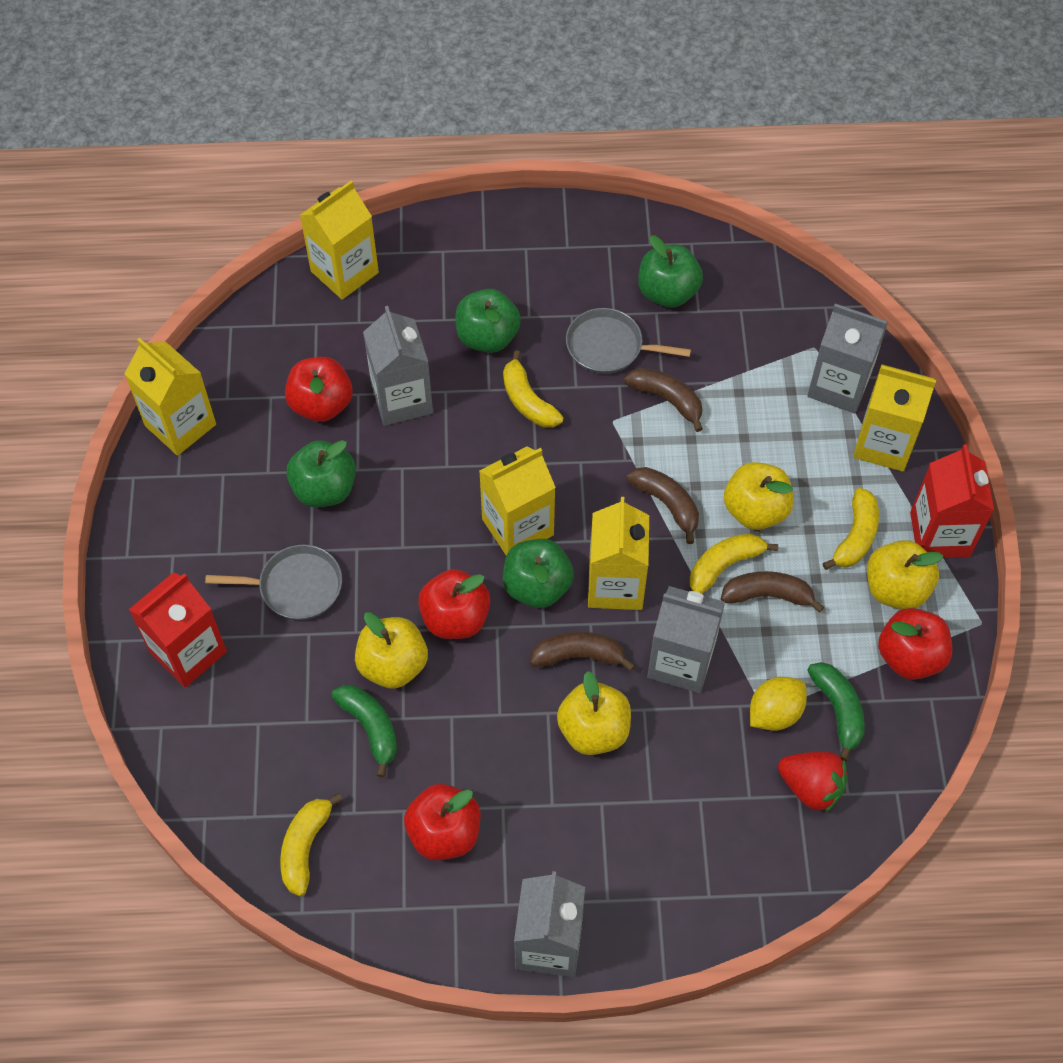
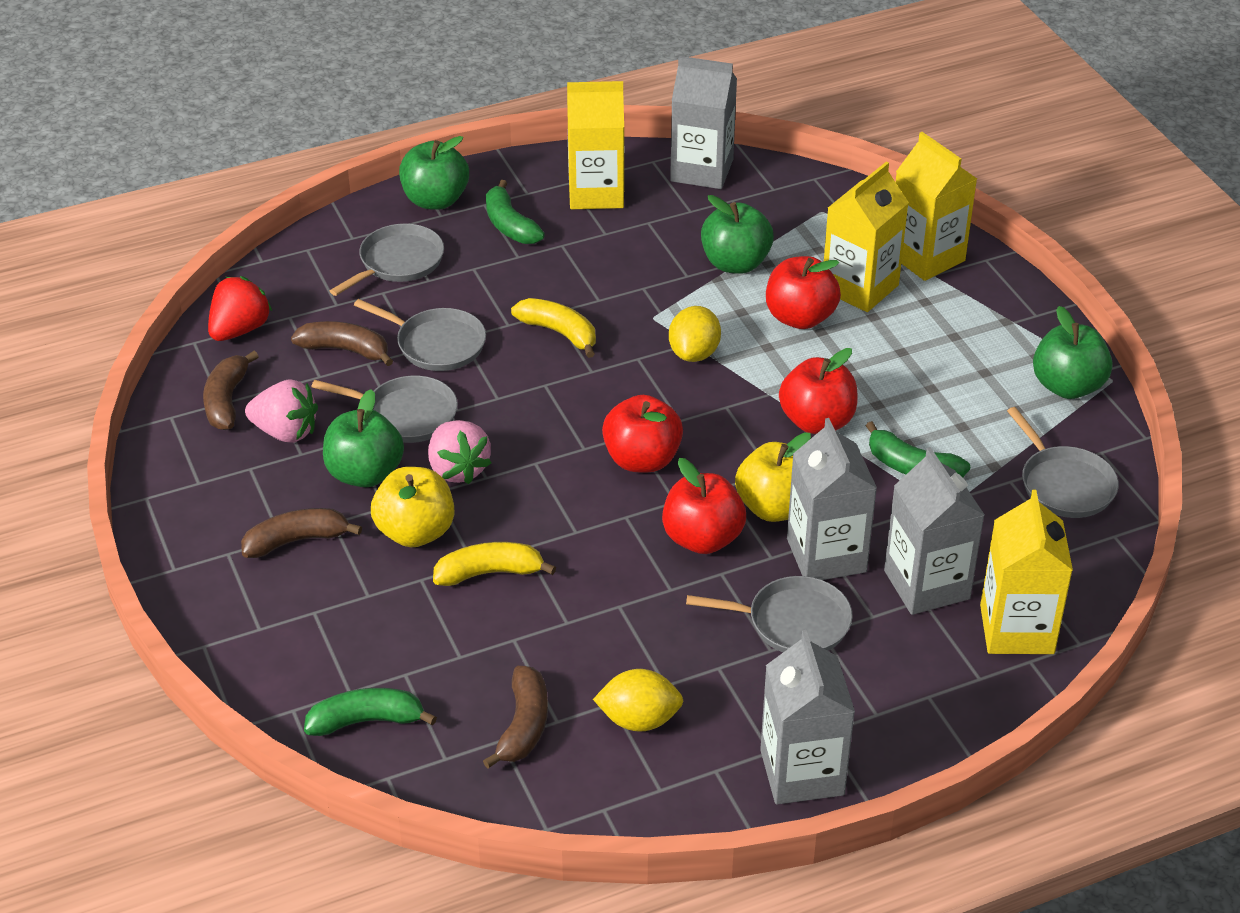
green banana: [331,685,397,777] [807,662,865,761] = 2 -> [304,688,437,736] [486,180,545,244] [866,421,970,477] = 3
grey pan: [205,545,342,620] [566,308,691,374] = 2 -> [311,376,458,443] [330,224,444,296] [354,299,486,371] [686,576,853,652] [1007,407,1119,518] = 5
pink strawberry: none = 0 -> [245,380,318,443] [428,420,491,484] = 2
red carton: [129,572,227,688] [910,444,994,558] = 2 -> none = 0
yellow apple: [355,612,428,689] [557,671,631,755] [724,462,793,530] [867,540,943,609] = 4 -> [371,467,454,547] [735,432,811,522] = 2
yellow banana: [280,793,343,896] [503,350,564,428] [690,533,778,594] [823,488,879,570] = 4 -> [433,542,556,586] [511,298,596,358] = 2
yellow carton: [125,338,216,456] [300,180,379,300] [479,446,556,556] [588,497,649,610] [853,364,936,472] = 5 -> [567,81,624,209] [824,162,909,312] [896,132,977,281] [980,490,1073,654] = 4
yellow lemon: [750,677,807,731] = 1 -> [593,669,683,732] [669,306,721,362] = 2

